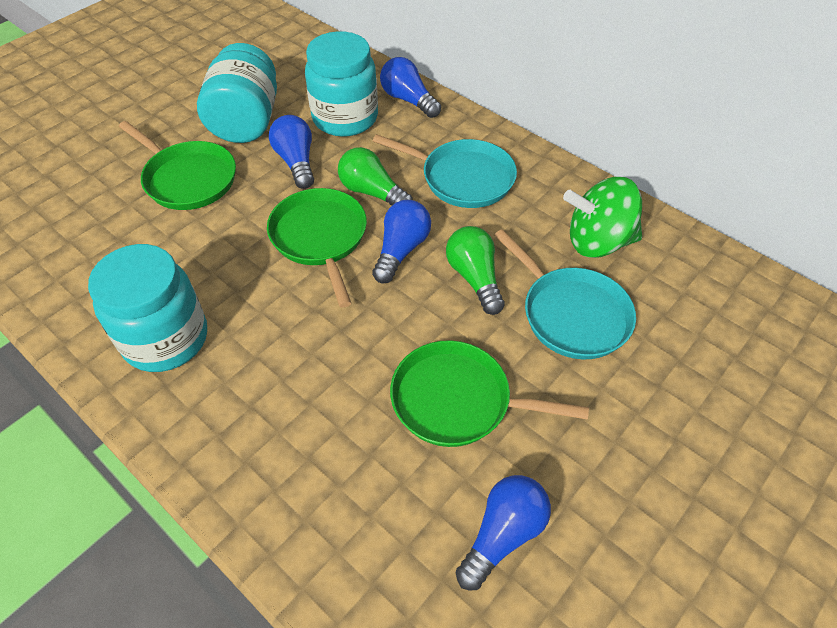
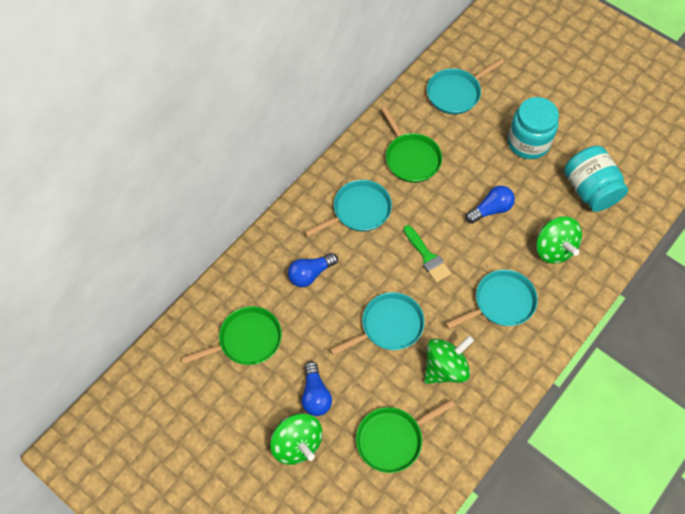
blue light bulb: [269,115,314,189] [372,200,431,283] [380,57,441,118] [455,475,551,590] = 4 -> [288,253,338,287] [301,361,332,416] [466,186,515,224] = 3
green brush: none = 0 -> [403,225,451,283] = 1
green light bulb: [338,147,413,205] [446,226,505,315] = 2 -> none = 0
green spinning top: [563,177,642,258] = 1 -> [270,413,322,465] [424,336,474,384] [536,216,582,264] = 3
turquoise jar: [88,244,207,372] [197,43,277,143] [305,31,378,137] = 3 -> [508,97,559,159] [564,146,628,212] = 2
turquoise pan: [373,134,517,208] [494,229,636,359] = 2 -> [304,180,392,237] [330,292,425,356] [427,58,504,114] [445,269,538,329] = 4

